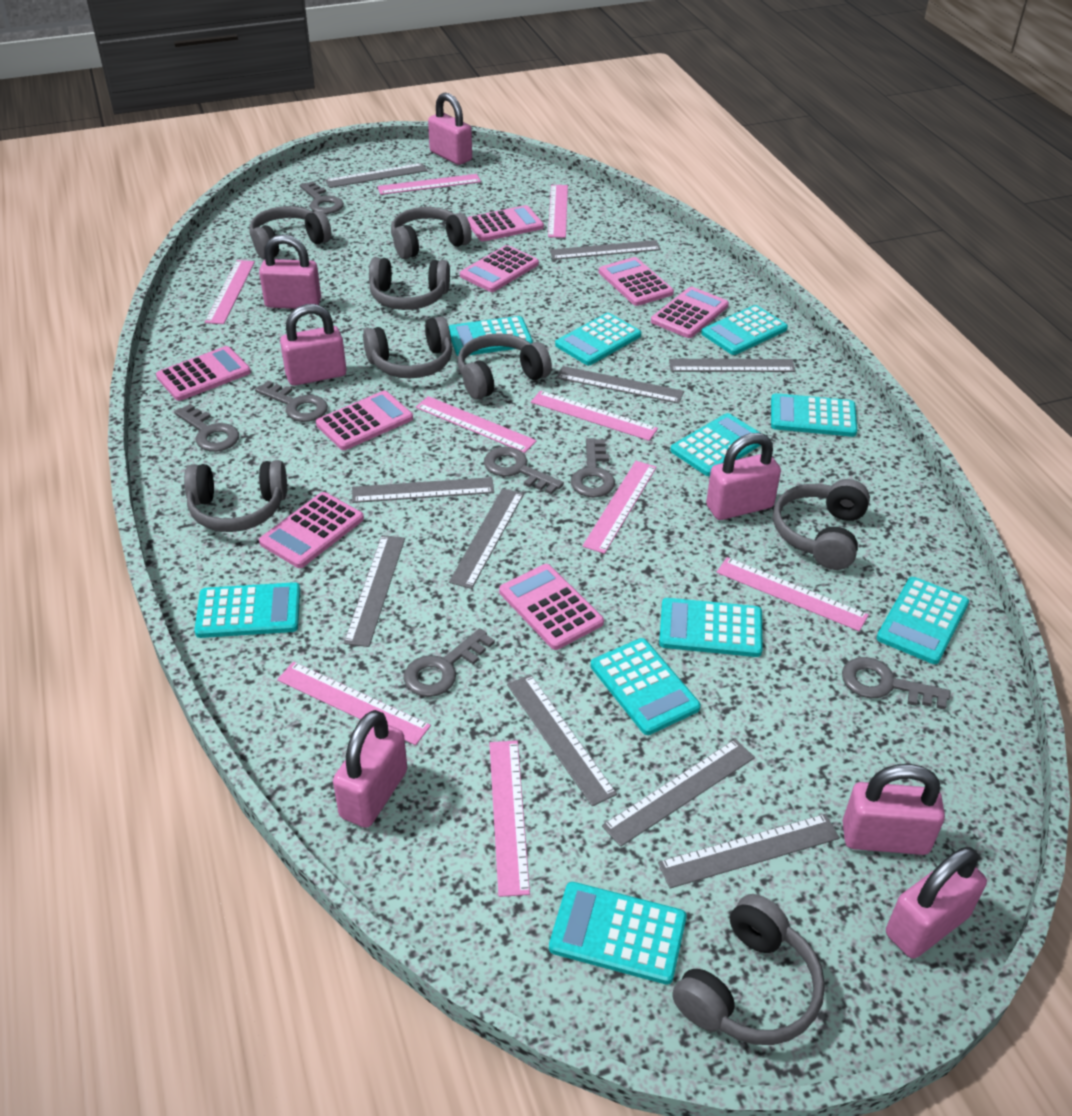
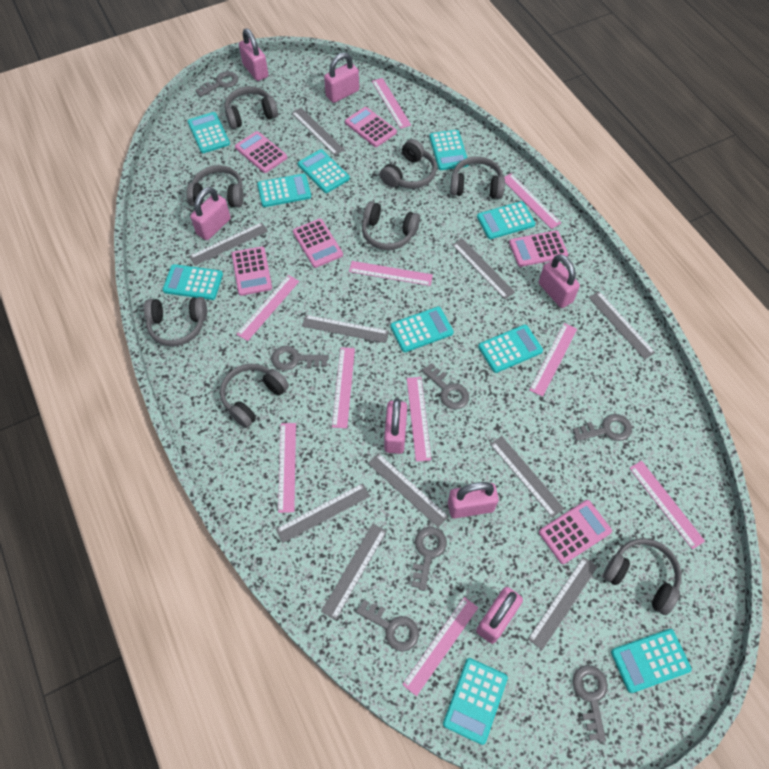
pink calculator: [156,346,251,401] [259,492,364,568] [316,391,413,450] [460,245,539,292] [467,205,544,242] [499,564,604,650] [599,257,674,306] [651,287,729,338] = 8 -> [232,247,272,296] [235,131,287,173] [293,219,343,268] [345,107,397,147] [509,230,568,267] [539,500,612,564] = 6
pink ruler: [205,260,255,324] [277,662,431,745] [377,174,481,195] [416,396,537,453] [489,741,530,897] [531,391,658,441] [548,185,568,238] [582,461,657,554] [717,557,869,631] = 9 -> [237,275,299,341] [278,423,296,513] [332,347,355,428] [349,261,433,286] [372,78,411,129] [402,597,478,696] [407,377,431,462] [504,173,561,229] [529,323,577,397] [629,461,705,549] = 10

